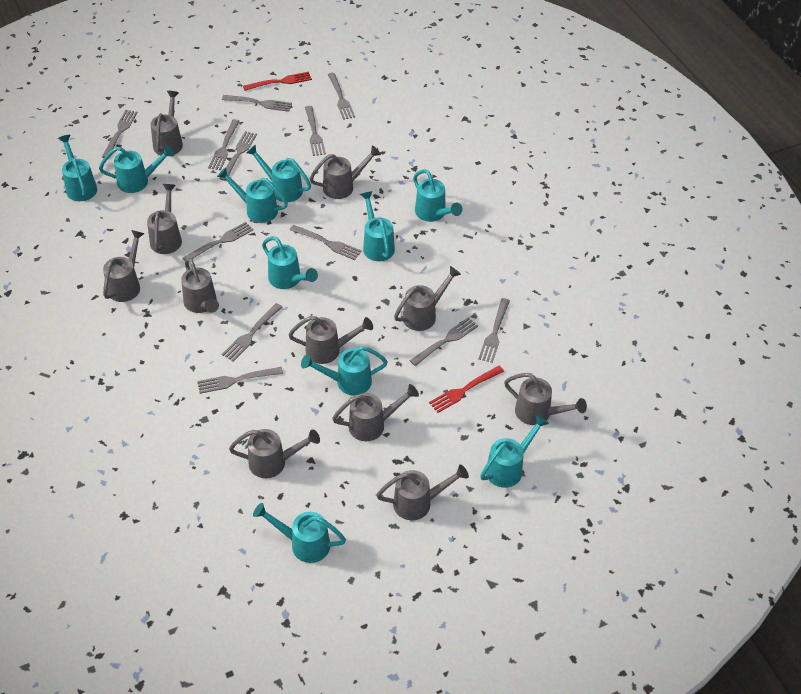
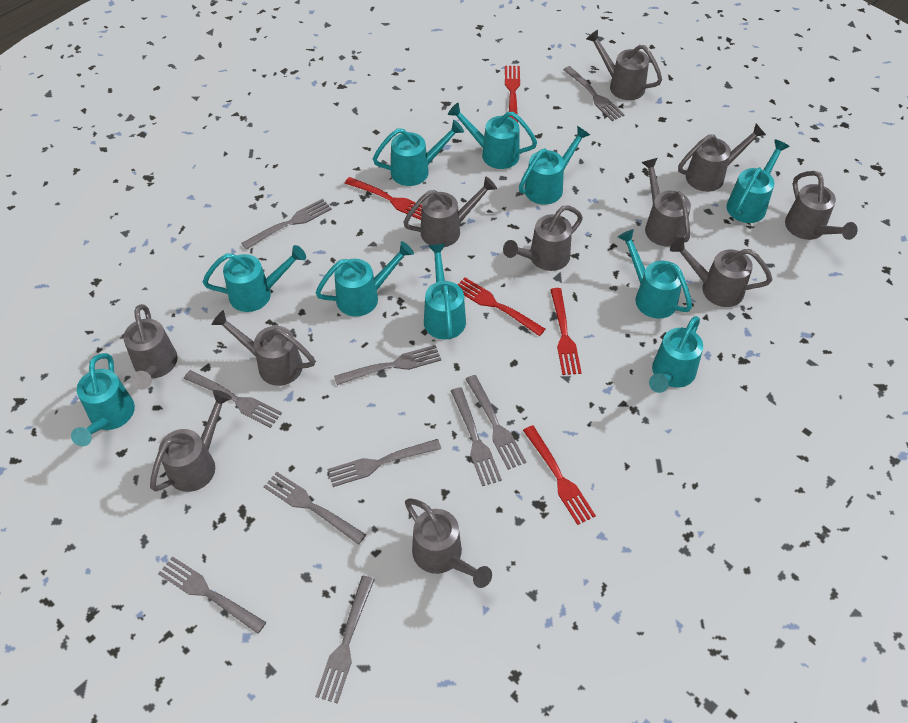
grey fork: [102,110,137,159] [183,222,253,261] [197,367,283,394] [208,119,240,170] [219,131,257,181] [222,95,292,112] [222,303,283,361] [290,225,362,260] [305,106,326,156] [328,73,355,120] [410,317,478,366] [479,298,510,363] = 12 -> [158,556,266,634] [184,370,282,428] [242,199,332,250] [264,472,366,545] [315,576,375,704] [327,439,441,487] [334,345,441,385] [451,387,502,486] [466,375,526,470] [563,66,625,121] = 10
red fork: [243,72,312,91] [429,366,504,413] = 2 -> [345,177,422,220] [458,278,545,336] [505,66,520,122] [523,425,596,525] [550,288,582,375] = 5

